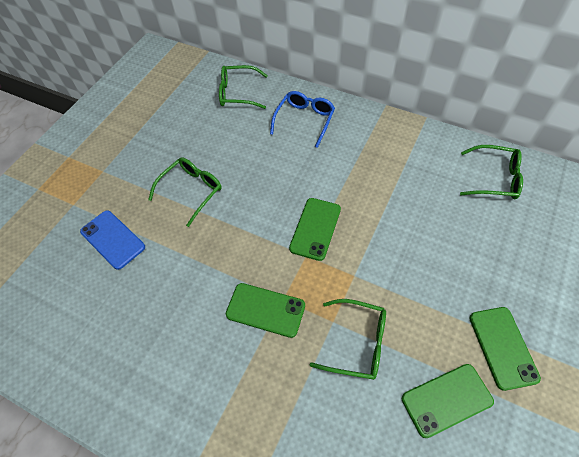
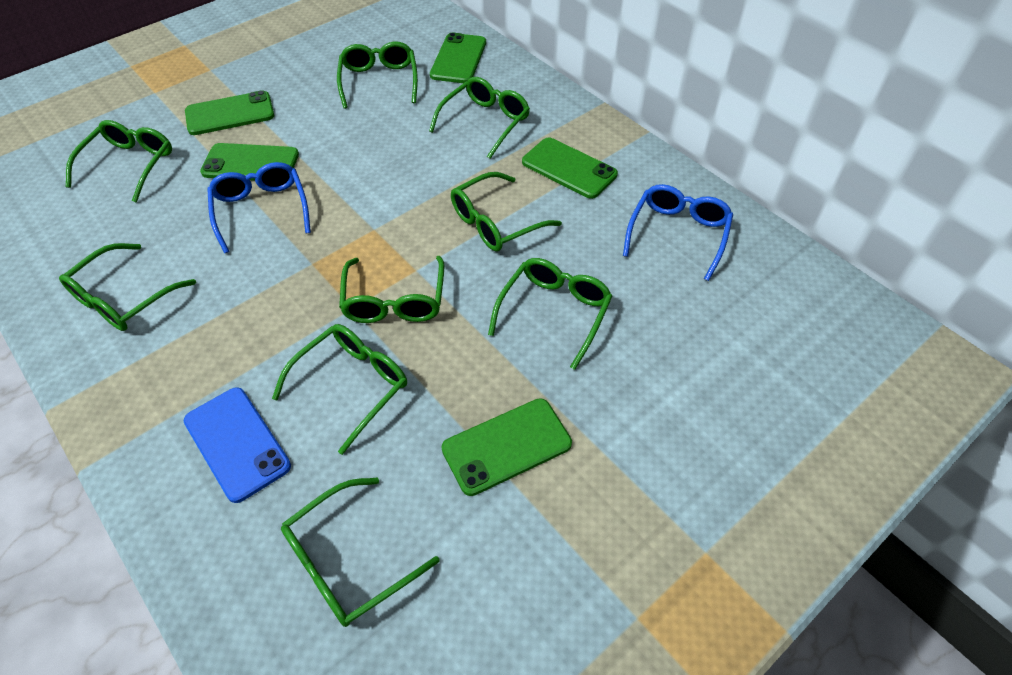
blue glasses: [270,91,335,148] = 1 -> [207,162,311,253] [623,184,733,281] = 2
green glasses: [148,157,222,227] [219,65,268,109] [310,299,386,380] [460,145,523,199] = 4 -> [59,243,196,331] [66,120,172,203] [272,324,407,455] [281,478,439,627] [337,41,418,109] [339,256,445,323] [429,77,530,159] [451,172,562,251] [488,258,612,370] = 9
green phone: [226,283,305,338] [289,198,341,261] [402,364,494,438] [469,307,541,391] = 4 -> [185,90,274,135] [200,143,299,181] [430,33,486,83] [441,398,572,496] [522,137,618,199] = 5

